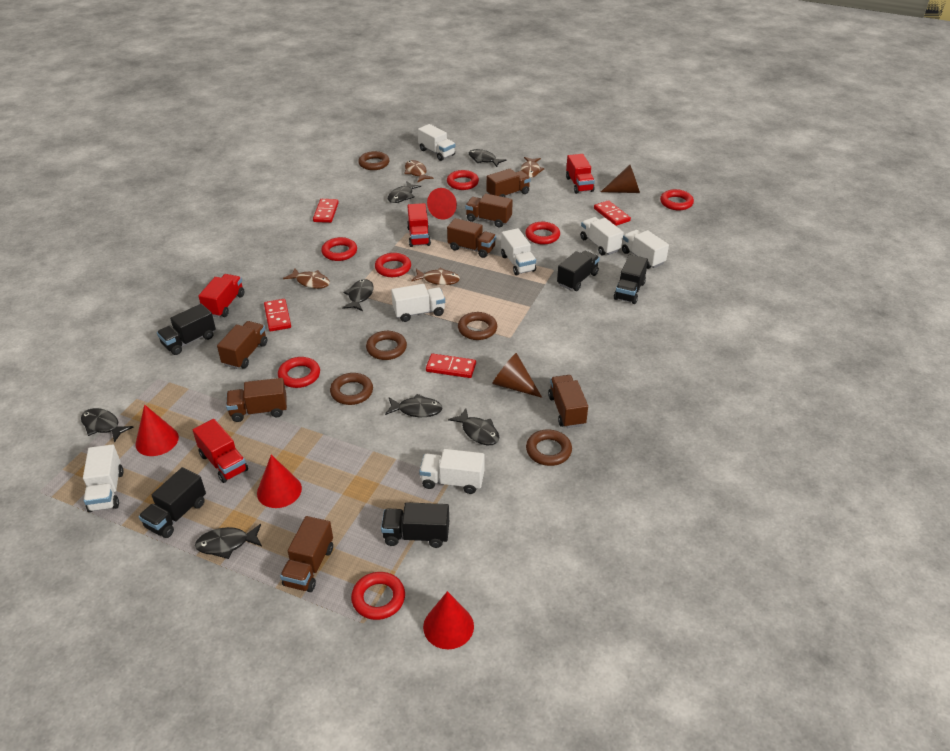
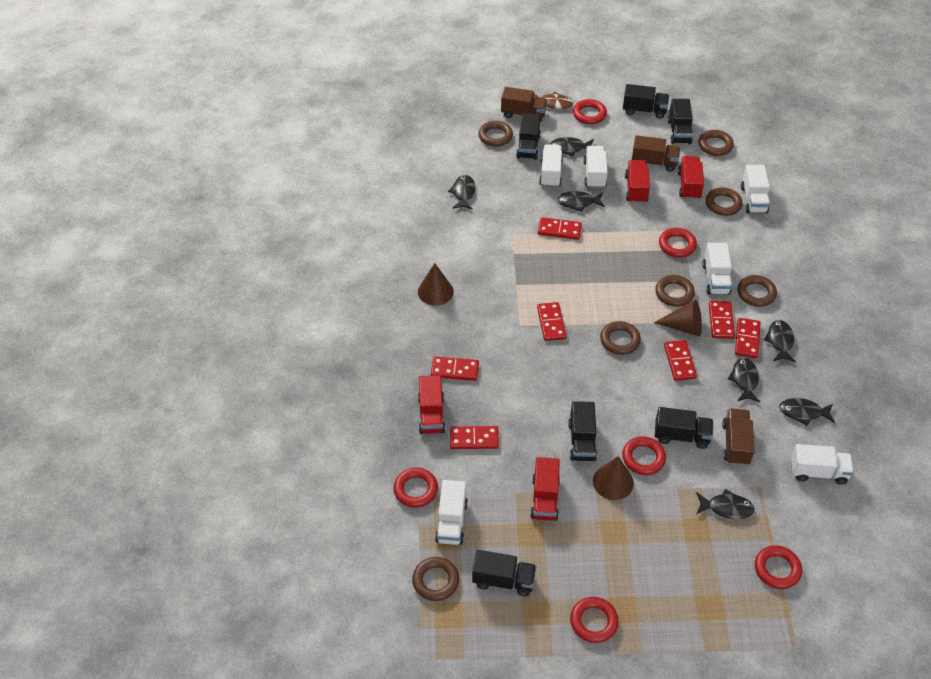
black truck: [139,467,206,538] [157,304,216,355] [381,502,449,548] [557,251,600,291] [614,255,648,304] = 5 -> [472,550,536,597] [516,113,541,160] [568,401,597,461] [623,84,669,119] [655,407,713,449] [668,99,693,144] = 6
brown cone: [492,353,542,398] [601,165,640,193] = 2 -> [418,263,454,306] [593,456,634,500] [654,300,702,337] = 3
brown fish: [283,268,330,289] [404,160,434,182] [411,268,460,285] [520,157,544,178] = 4 -> [533,92,573,109] = 1
brown ring: [330,373,373,405] [358,151,389,170] [366,331,407,360] [458,312,497,340] [526,430,572,466] = 5 -> [412,557,459,601] [478,121,513,147] [600,321,641,355] [655,275,695,307] [698,130,734,156] [706,188,742,216] [737,275,777,307] = 7
brown truck: [217,321,267,369] [226,378,287,422] [280,516,333,592] [447,218,496,258] [465,193,513,228] [486,169,531,197] [548,375,588,428] = 7 -> [501,87,548,122] [632,135,680,172] [722,409,755,466] = 3
red cone: [135,405,179,456] [257,455,302,508] [423,591,474,649] [427,188,457,220] = 4 -> none = 0
red domino: [264,299,291,331] [313,199,339,223] [426,354,476,378] [594,200,631,226] = 4 -> [431,356,479,381] [450,426,499,449] [537,302,566,341] [538,217,582,240] [664,340,697,381] [709,301,735,339] [735,318,761,358] = 7
red ring: [278,357,320,388] [321,237,357,261] [351,572,405,620] [375,253,411,277] [447,170,479,190] [525,222,560,244] [660,189,694,210] = 7 -> [393,467,438,508] [570,597,619,643] [573,99,607,124] [622,436,666,475] [659,228,697,258] [755,545,802,589] = 6
white truck: [83,444,124,512] [391,284,445,322] [418,124,455,161] [419,449,485,494] [501,228,536,275] [580,217,624,255] [622,230,669,269] = 7 -> [435,480,468,545] [539,144,563,188] [583,146,608,188] [702,243,732,295] [741,165,770,213] [791,444,854,485] = 6

